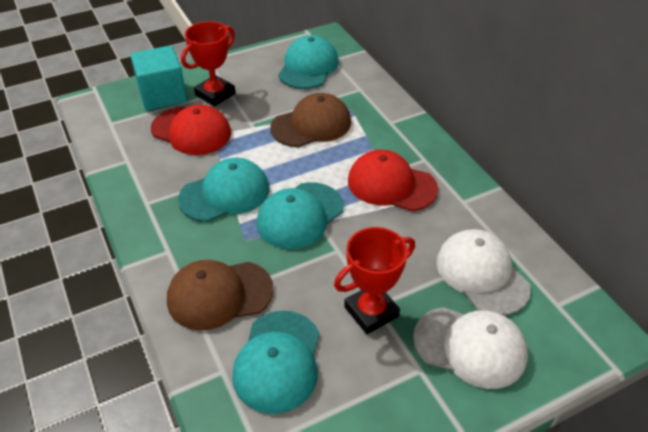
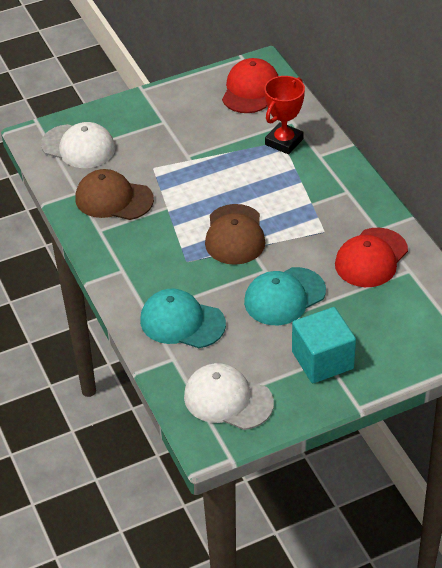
red trophy: [181,21,235,107] [334,227,415,334] = 2 -> [264,76,305,154] = 1
turquoise cap: [178,158,269,222] [232,311,319,414] [257,182,344,249] [278,35,339,89] = 4 -> [140,289,226,348] [244,267,326,325] = 2

